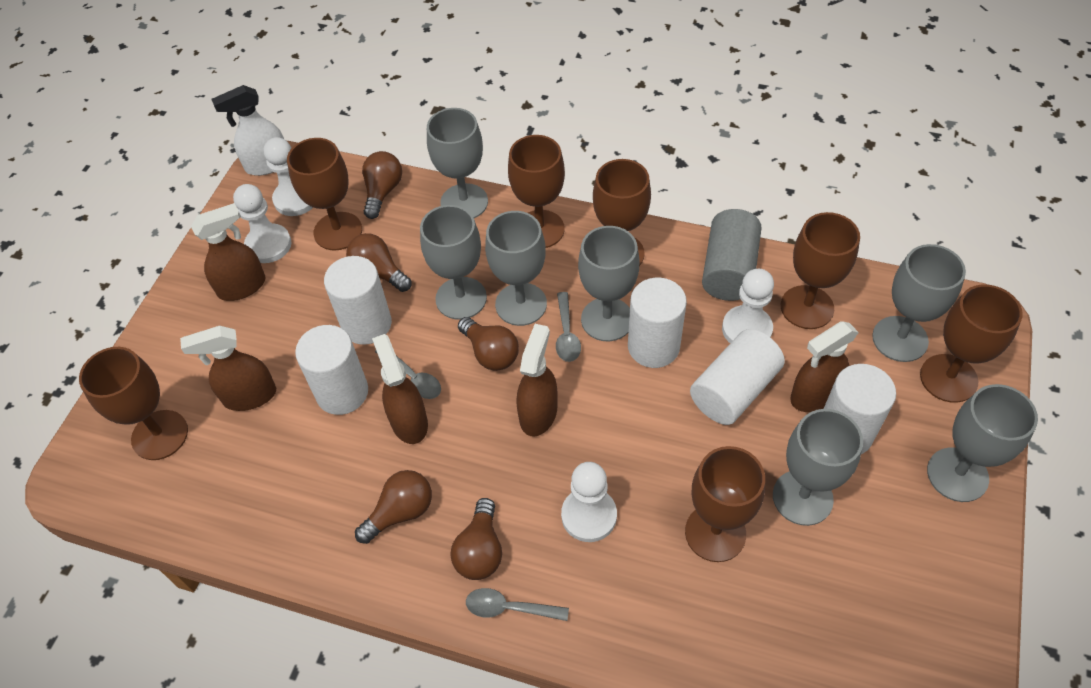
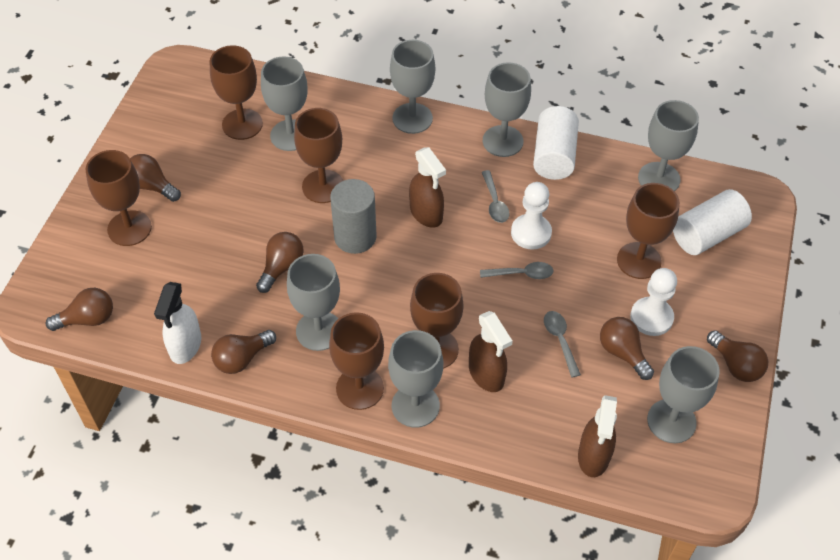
brown goblet: [79,347,188,460] [287,138,362,251] [508,135,565,248] [593,159,651,266] [685,446,765,562] [781,212,860,329] [920,284,1023,403] = 7 -> [86,150,152,246] [210,45,263,140] [294,108,343,203] [329,312,384,410] [410,273,464,369] [617,183,680,279] = 6
brown light bulb: [346,233,412,292] [355,470,432,544] [362,151,402,219] [450,498,502,580] [458,317,519,371] = 5 -> [46,288,113,331] [130,154,181,202] [211,330,276,374] [256,232,304,293] [600,317,654,380] [707,330,768,382] = 6
brown spray bottle: [180,326,276,411] [191,203,266,301] [372,334,428,444] [517,324,558,437] [790,321,859,412] = 5 -> [409,147,446,228] [469,311,513,392] [578,395,617,477] = 3
white cylinder: [295,325,368,415] [324,256,392,345] [628,278,687,368] [690,329,785,425] [824,364,896,454] = 5 -> [533,106,579,180] [673,189,752,255] = 2
white pawn: [233,184,292,263] [264,137,313,216] [561,462,617,542] [722,269,774,343] = 4 -> [511,182,552,250] [630,268,677,336] = 2

